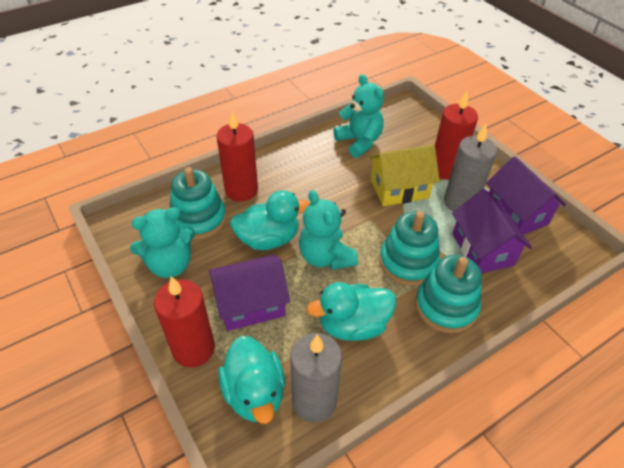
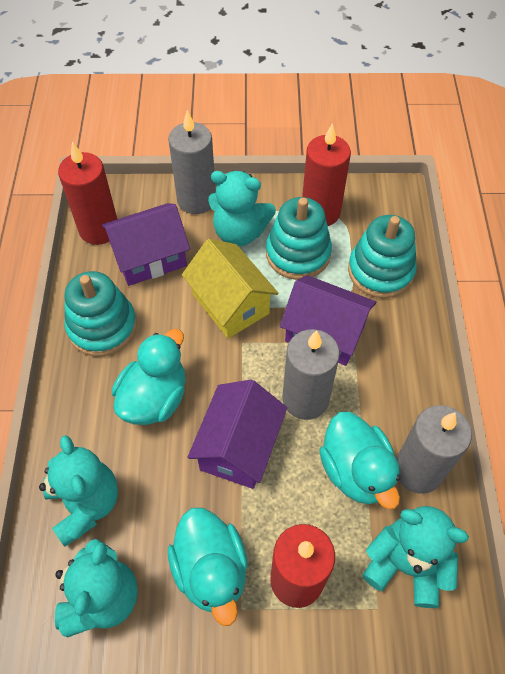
grey candle: [290,333,342,423] [444,124,497,211] = 2 -> [168,110,216,214] [283,329,340,420] [396,405,472,494] = 3
turquoise teddy bear: [130,207,195,278] [299,190,358,270] [333,74,384,158] = 3 -> [39,435,118,547] [55,539,138,637] [208,171,276,246] [362,506,469,608] = 4

